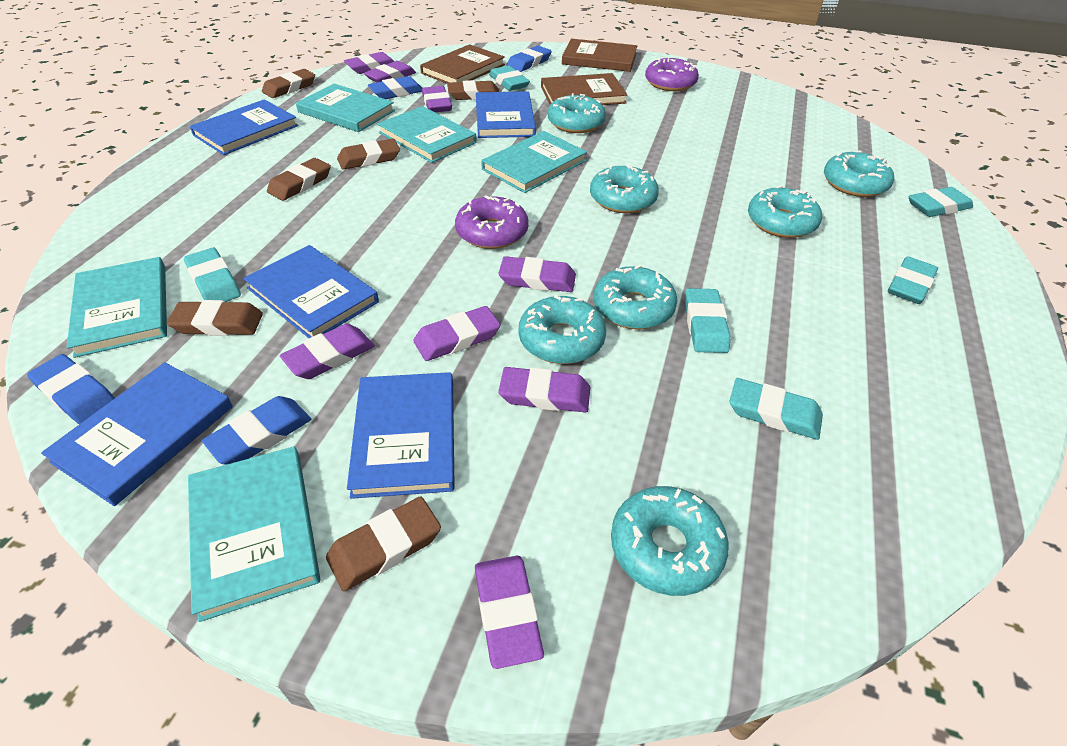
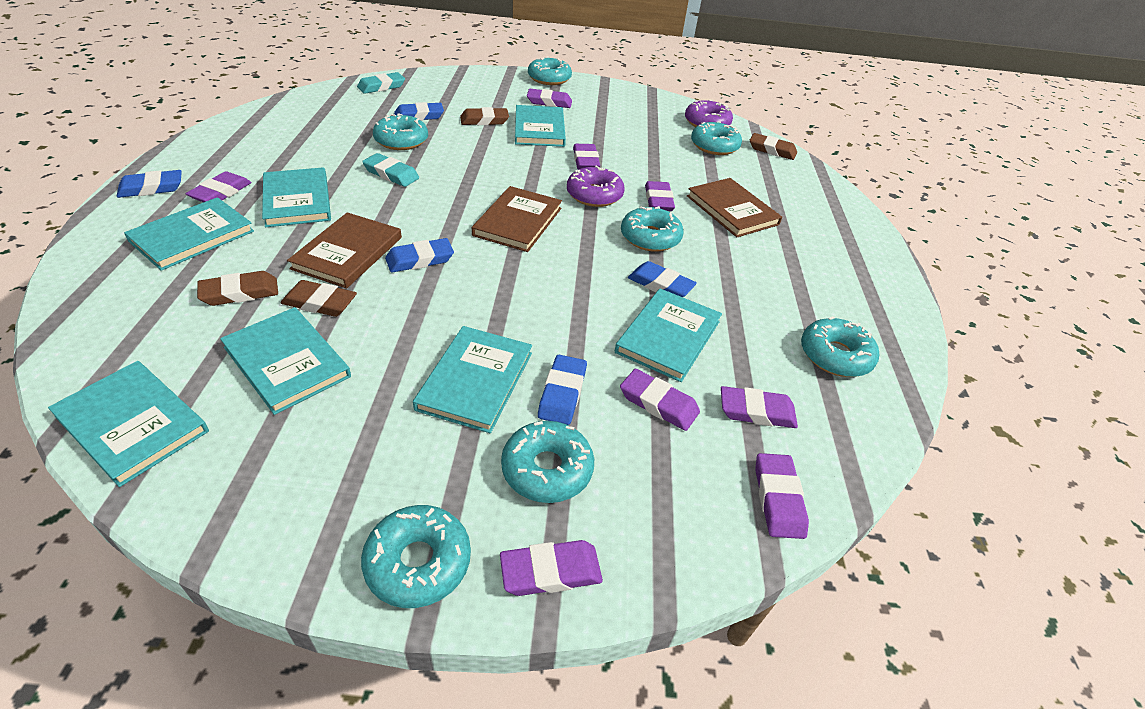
blue book: [41,362,233,506] [190,99,298,155] [243,245,379,338] [347,372,455,499] [476,91,536,138] = 5 -> none = 0
blue eraser: [27,354,115,424] [202,396,311,465] [368,76,422,99] [506,45,552,72] = 4 -> [116,170,182,198] [385,238,454,273] [394,102,444,121] [538,355,587,425] [628,261,697,297] = 5
brown eraser: [167,300,263,336] [262,69,315,98] [267,158,331,201] [326,496,441,592] [337,139,400,170] [447,80,499,100] = 6 -> [197,271,278,306] [281,280,357,317] [460,107,509,125] [750,133,797,160] = 4
turquoise book: [67,257,167,358] [188,446,320,622] [296,84,395,132] [377,106,477,163] [481,131,587,193] = 5 -> [48,361,209,487] [124,197,254,271] [220,307,351,415] [262,167,331,227] [413,326,532,433] [515,105,566,147] [615,288,722,382] = 7
turquoise eraser: [184,248,241,302] [489,65,530,91] [685,288,731,353] [730,378,823,440] [888,256,938,304] [909,187,973,217] = 6 -> [357,72,405,94] [362,153,419,187] = 2

